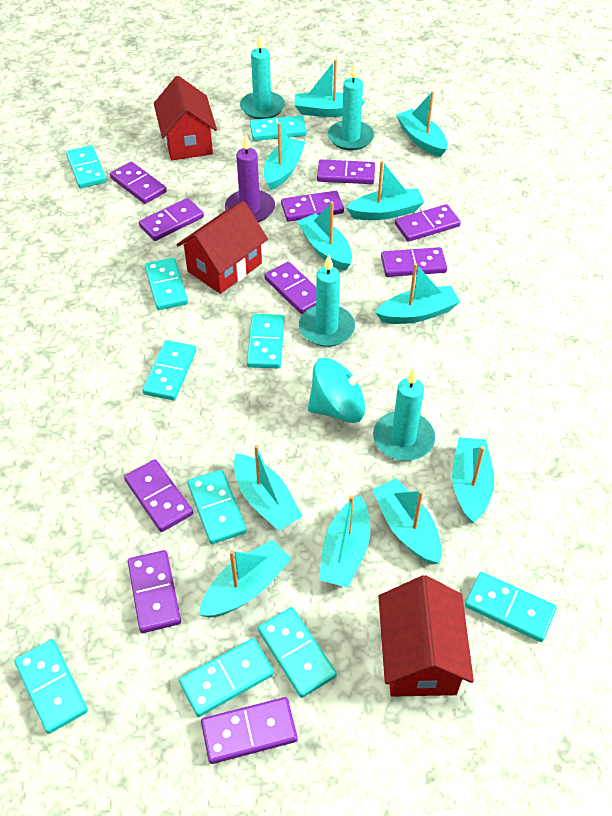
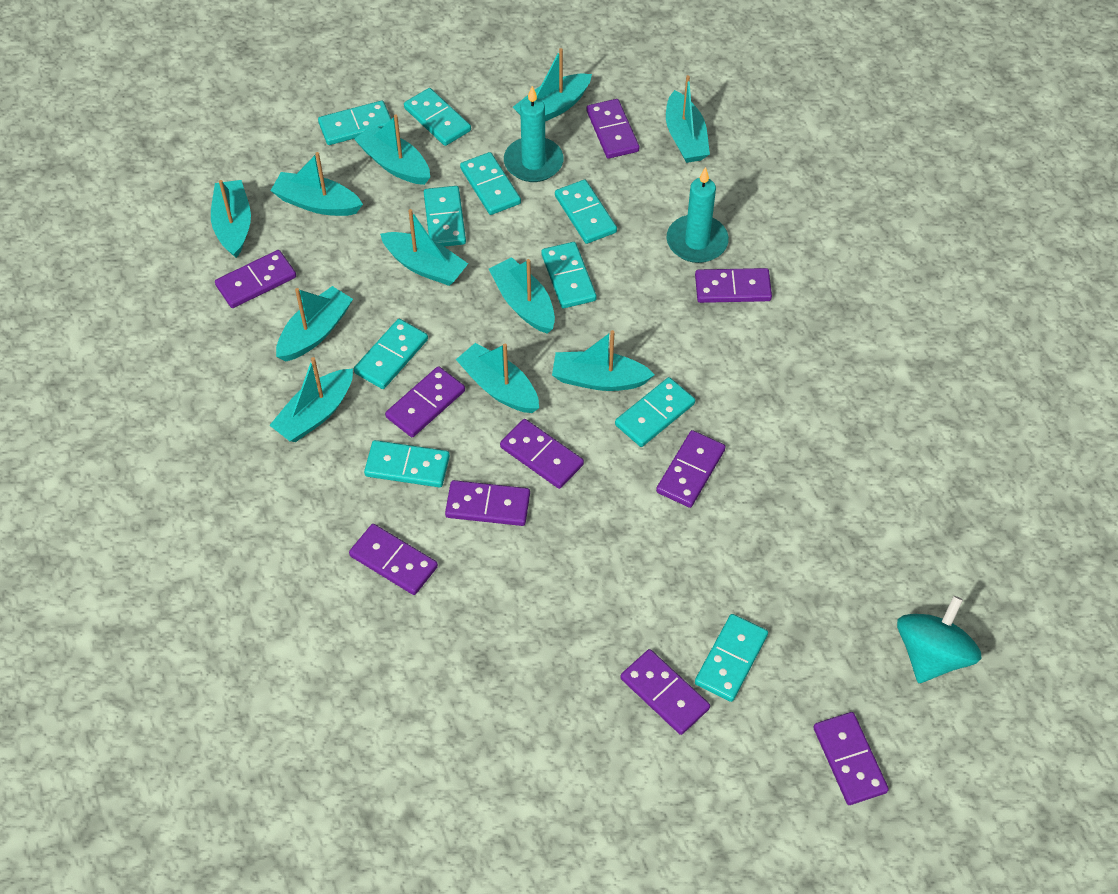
purple candle: [225,134,275,222] = 1 -> none = 0
red house: [154,76,217,160] [177,201,268,294] [378,575,474,697] = 3 -> none = 0
turquoise candle: [240,33,285,119] [299,255,355,347] [328,63,374,150] [373,368,435,461] = 4 -> [504,86,564,182] [667,167,729,263] = 2

